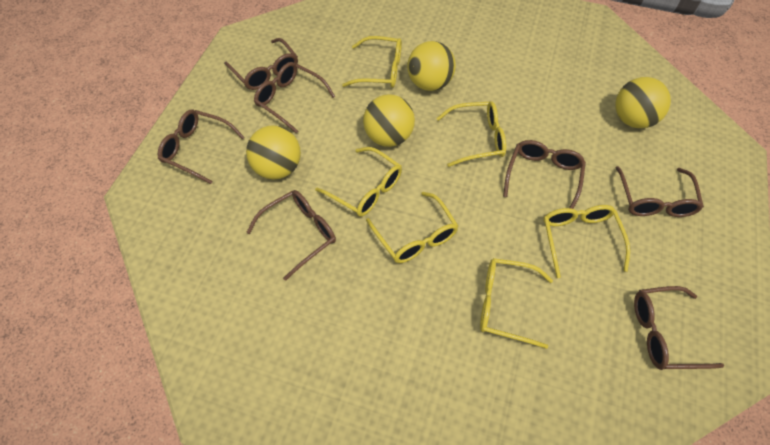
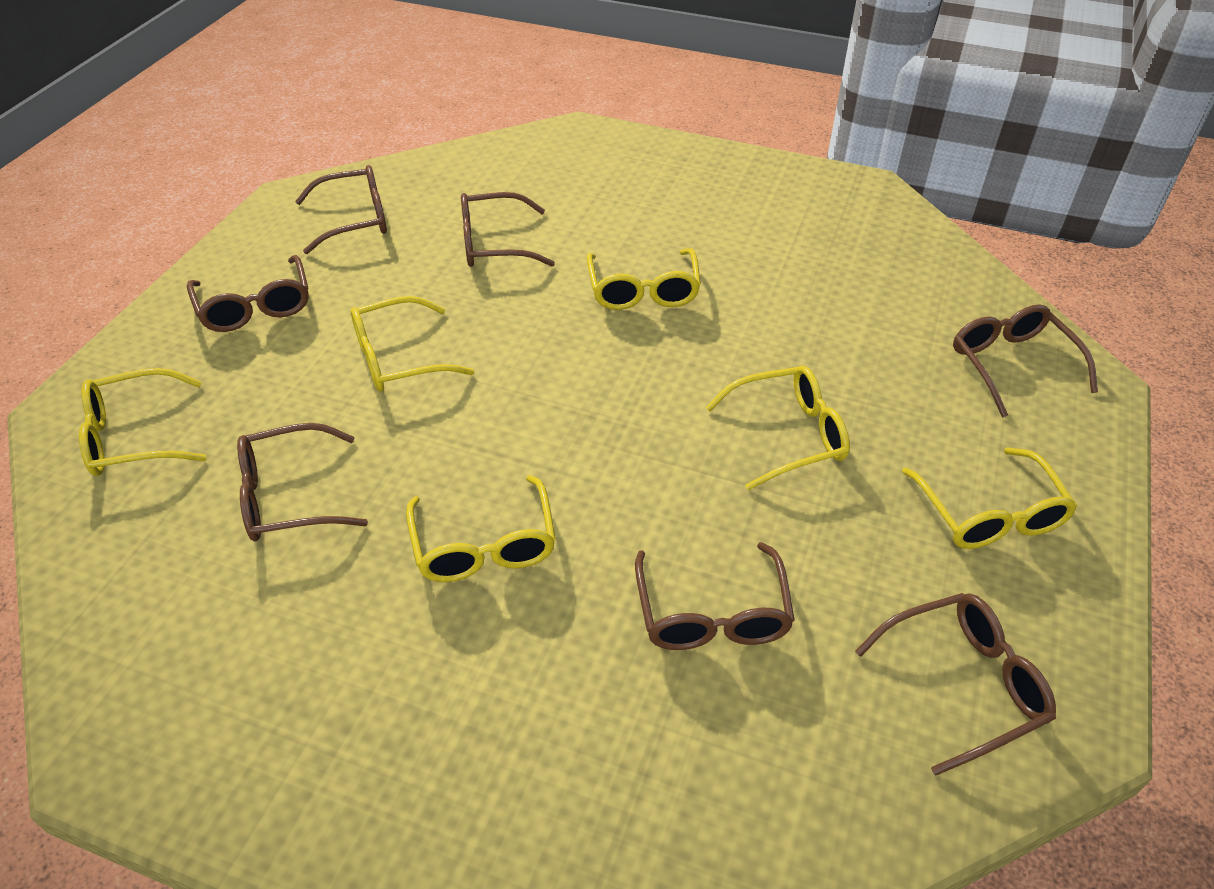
yellow ball: [246,125,301,179] [363,94,415,147] [407,41,456,91] [615,77,671,128] = 4 -> none = 0

